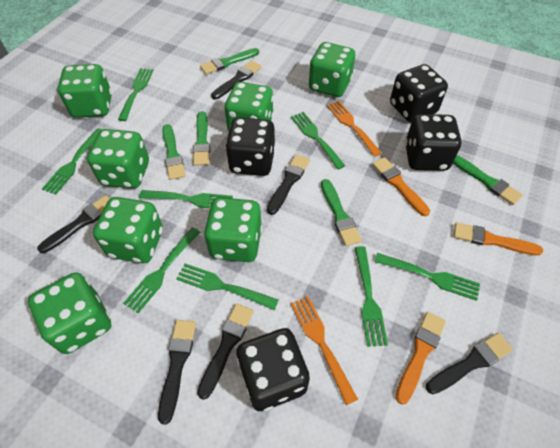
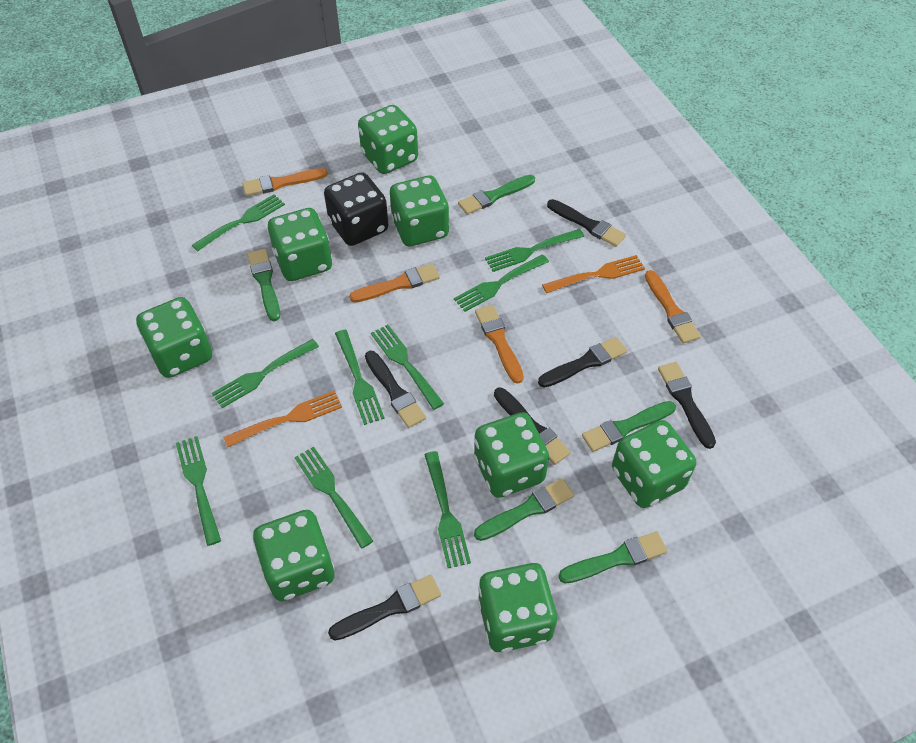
black dice: [225,117,275,176] [236,328,310,411] [390,64,448,123] [405,114,461,171] = 4 -> [324,172,388,246] = 1
green dice: [28,272,111,354] [58,64,112,118] [87,129,149,188] [93,197,163,263] [204,197,262,262] [225,82,274,131] [309,42,355,97] = 7 -> [136,297,212,378] [253,510,335,601] [268,208,332,281] [358,105,418,174] [390,176,449,246] [474,412,549,498] [478,563,557,652] [612,420,696,508] = 8
green fork: [42,128,102,195] [118,68,154,121] [123,227,200,313] [139,190,233,208] [176,263,278,310] [291,112,345,170] [355,246,388,347] [374,253,480,301] = 8 -> [176,436,221,546] [192,194,285,251] [212,339,319,408] [295,446,373,549] [335,330,385,425] [371,324,444,410] [424,451,471,568] [454,255,549,312] [485,229,584,272] = 9
orange brush: [372,157,430,216] [396,312,446,405] [454,222,543,256] = 3 -> [242,168,328,196] [349,263,440,303] [475,305,524,384] [645,270,701,344] = 4

